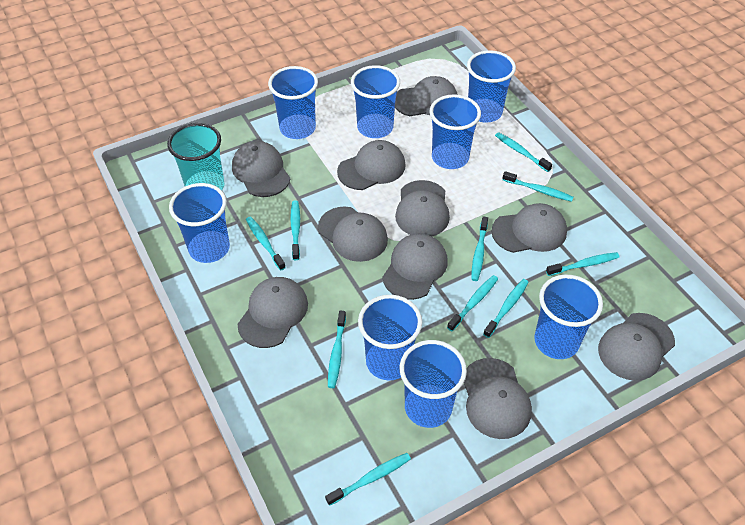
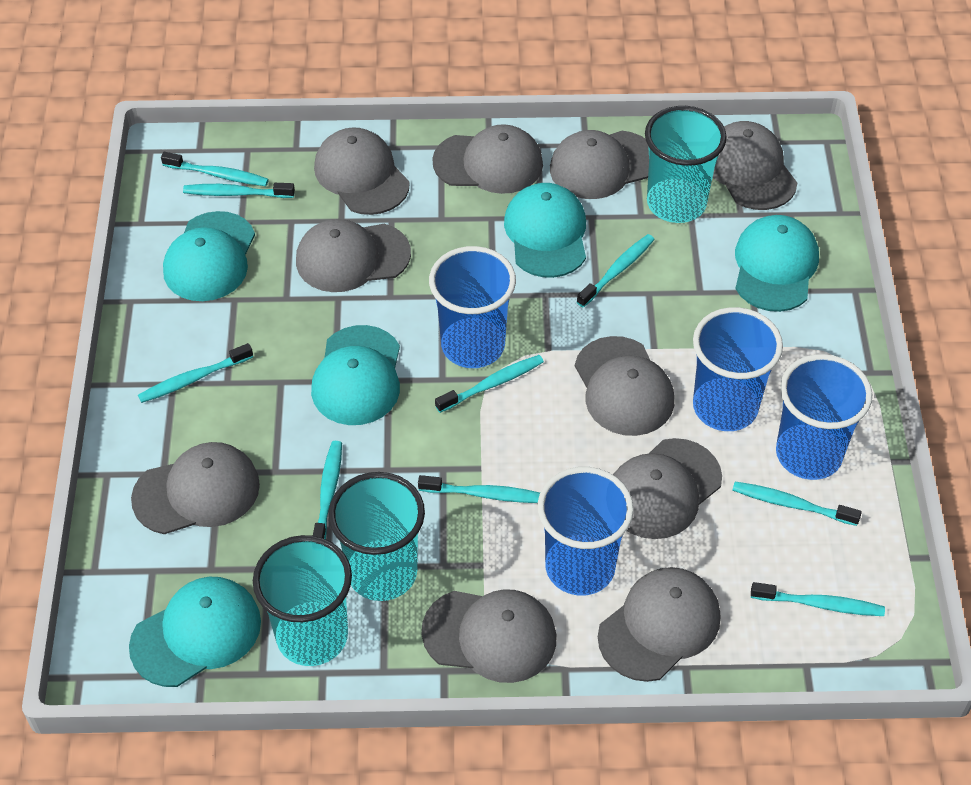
blue cup: [169,183,230,263] [268,66,318,139] [351,65,400,138] [358,295,422,380] [400,340,467,428] [430,94,481,169] [467,50,516,123] [534,275,603,359] = 8 -> [429,246,516,368] [538,467,634,596] [693,307,783,431] [776,354,872,480] = 4
turquoise cap: none = 0 -> [129,577,261,687] [163,211,255,301] [311,325,400,425] [504,183,586,278] [735,215,819,312] = 5
turquoise cup: [167,123,224,190] = 1 -> [253,535,352,666] [328,472,425,601] [645,106,727,223] = 3
turquoise toothbrush: [246,216,286,271] [290,201,300,260] [325,453,411,506] [328,311,346,388] [447,275,498,331] [471,217,488,281] [483,279,529,338] [495,132,552,172] [503,171,573,202] [546,252,619,276] = 10 -> [138,343,253,403] [161,152,269,186] [183,183,295,198] [313,441,342,539] [418,475,540,503] [435,355,544,413] [577,234,655,308] [732,482,862,526] [751,582,885,616] = 9

